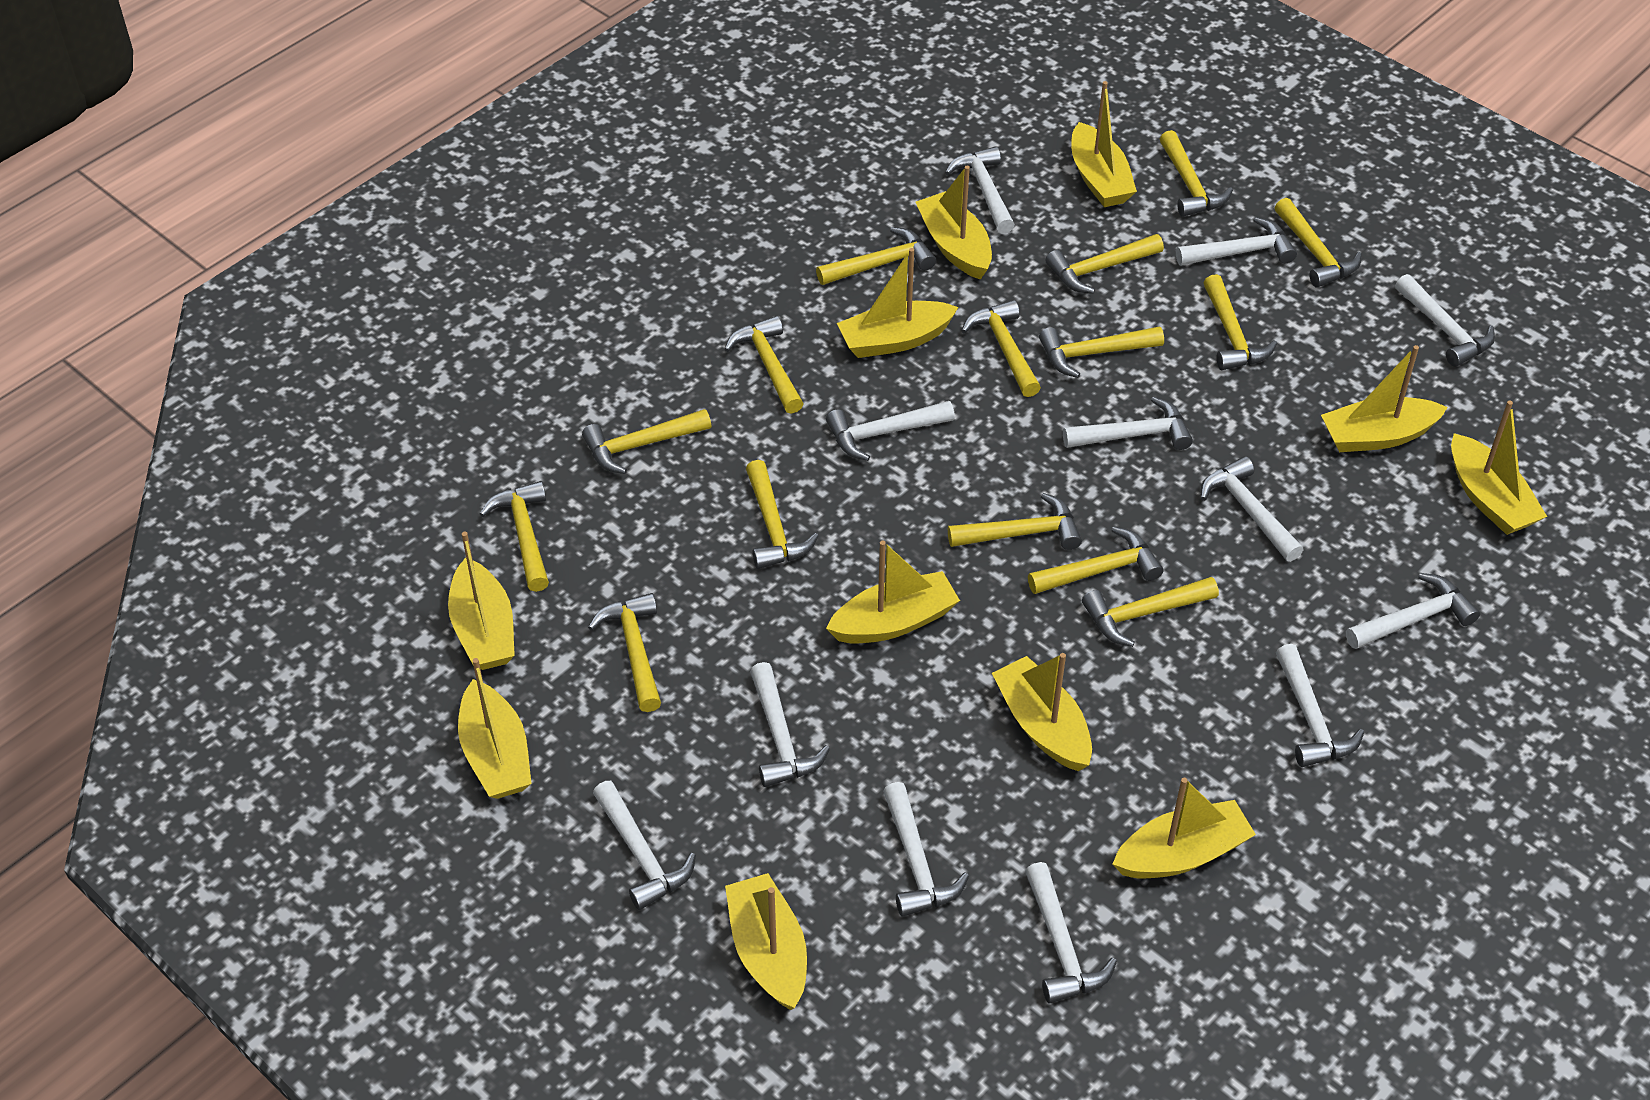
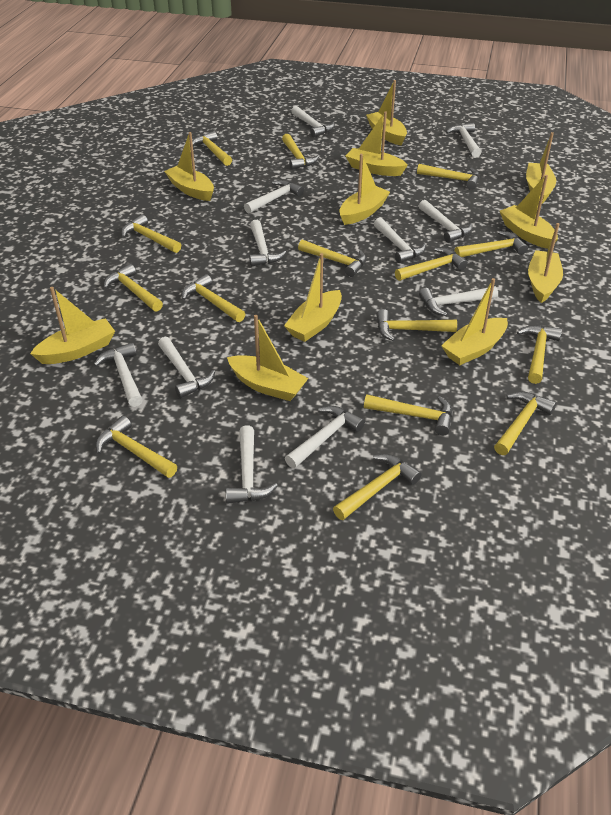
white hammer: [593,781,696,910] [750,662,830,787] [826,401,955,461] [883,782,969,917] [945,146,1015,234] [1025,862,1117,1004] [1063,397,1193,450] [1176,217,1297,266] [1201,456,1303,562] [1276,644,1364,767] [1346,573,1480,649] [1395,274,1495,367] = 12 -> [94,343,143,407] [158,337,215,398] [226,425,278,504] [244,180,304,213] [249,220,286,267] [285,406,365,468] [291,106,335,137] [374,218,426,263] [419,200,473,243] [419,286,498,316] [446,123,481,157] = 11

